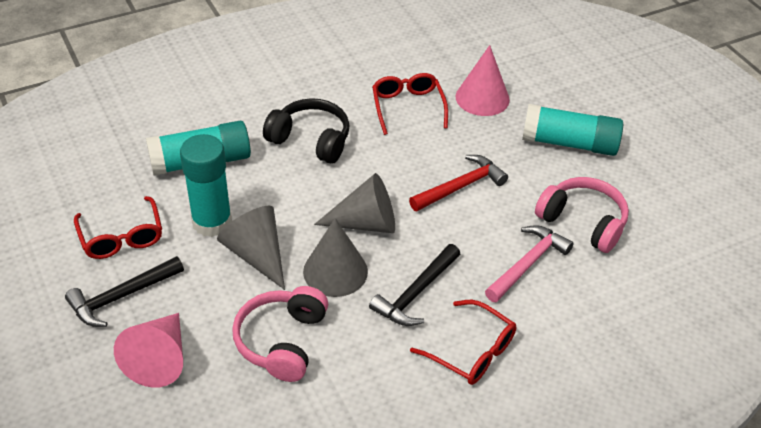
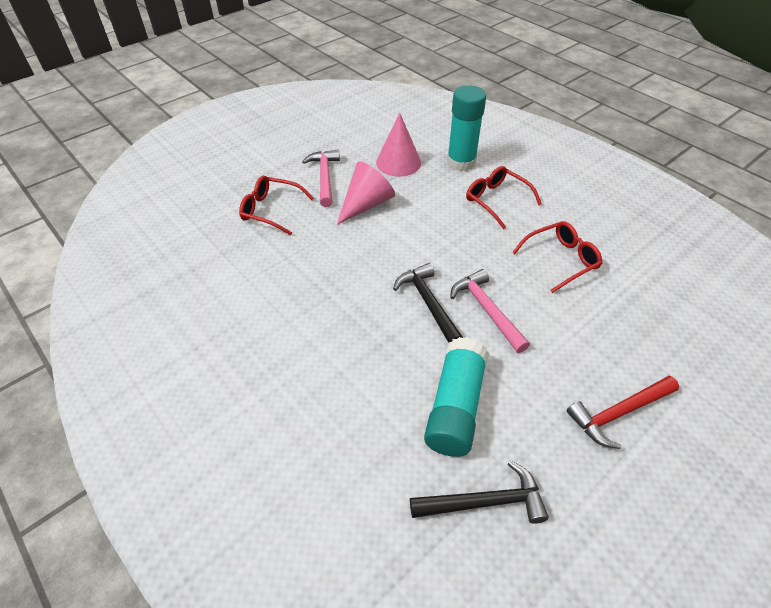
black headphones: [263,98,350,164] = 1 -> none = 0
grey cone: [217,206,285,290] [303,218,368,297] [314,173,395,233] = 3 -> none = 0
pink hammer: [485,225,574,302] = 1 -> [302,150,340,207] [450,269,530,353] = 2
pink headphones: [232,286,328,382] [535,177,629,253] = 2 -> none = 0
turquoise glue stick: [146,121,251,176] [180,134,232,237] [522,104,623,156] = 3 -> [424,337,489,457] [447,85,486,171] = 2

